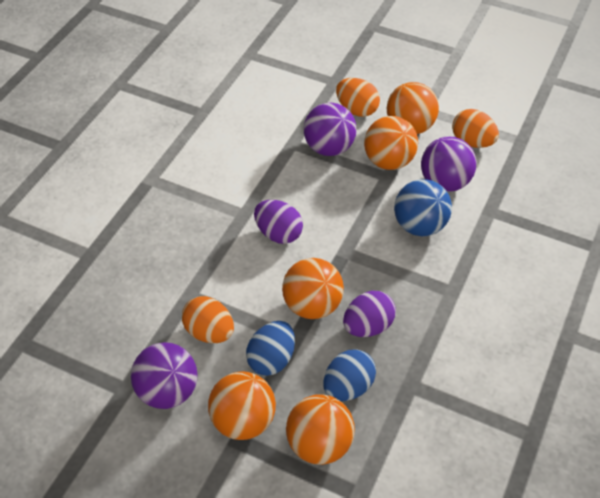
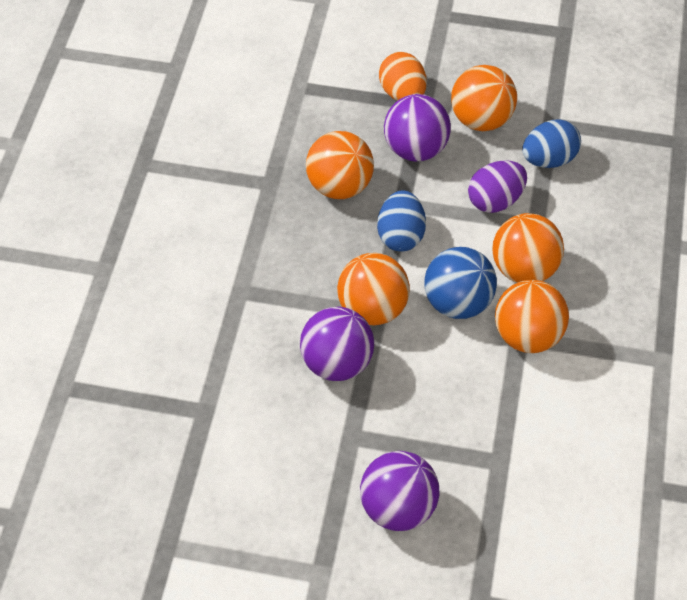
orange egg: [182,296,234,343] [336,78,380,117] [452,109,499,148] = 3 -> [379,52,427,101] = 1
purple egg: [254,200,303,244] [343,291,396,337] = 2 -> [468,160,527,213] = 1

